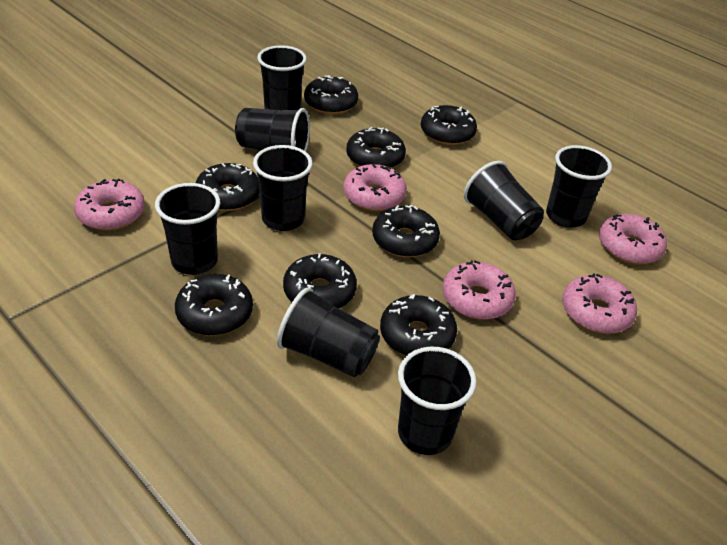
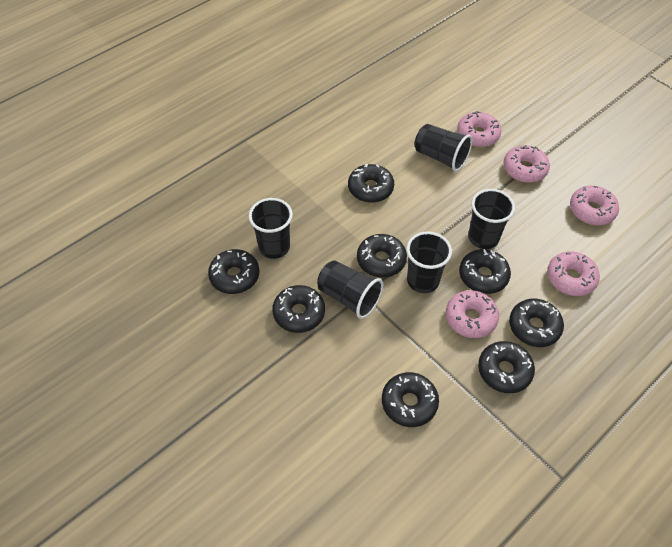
black cup: [155,183,220,275] [235,108,310,152] [253,145,313,231] [257,45,307,110] [277,287,380,377] [398,347,477,455] [464,161,544,240] [546,145,612,227] = 8 -> [249,198,293,259] [317,260,383,319] [406,231,452,293] [415,124,472,172] [468,189,515,249] = 5

